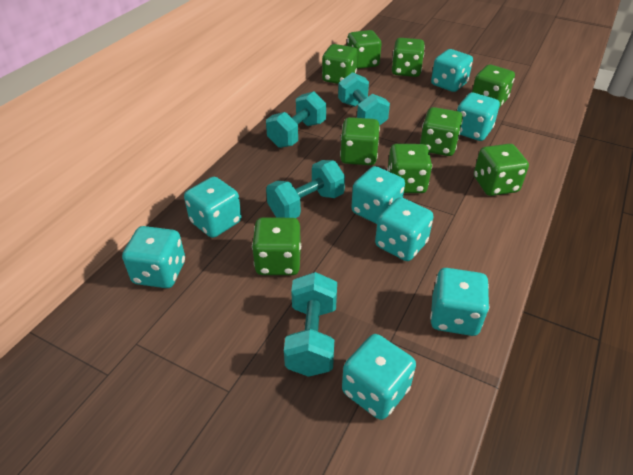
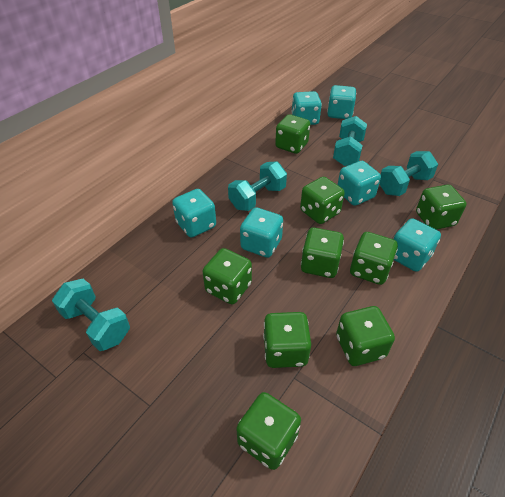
turquoise dice: [122,226,185,288] [184,177,242,238] [342,334,416,420] [351,166,405,224] [375,197,434,261] [430,268,489,336] [431,49,473,92] [457,92,500,141] = 8 -> [172,189,216,238] [240,207,283,258] [292,91,322,125] [327,85,356,119] [338,161,381,206] [394,218,441,272] = 6

